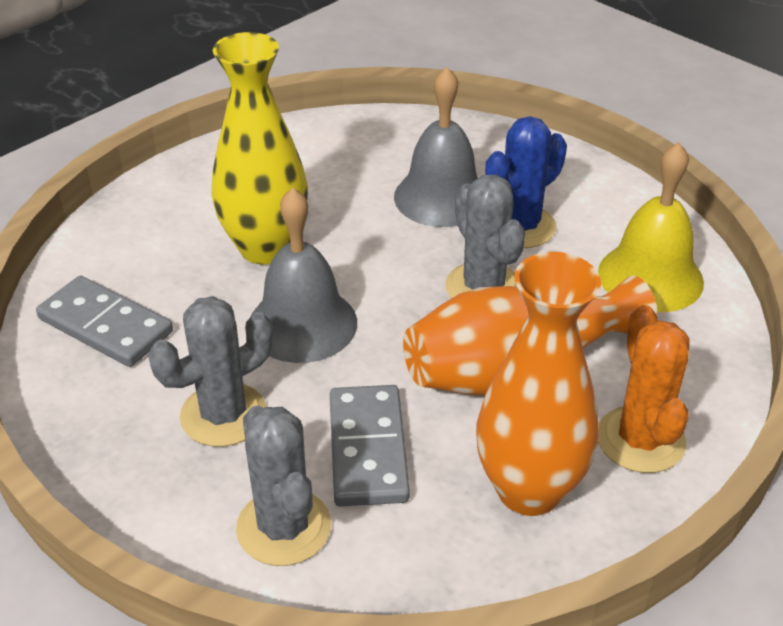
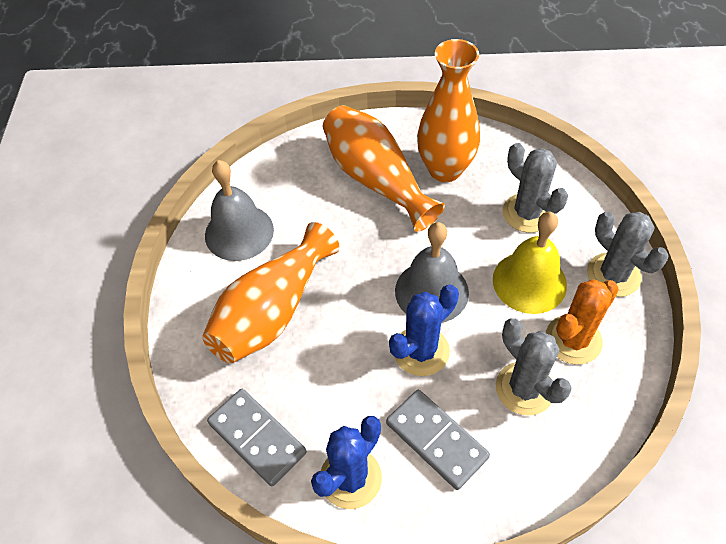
blue cactus: [485,116,567,248] = 1 -> [311,416,382,509] [389,284,459,376] = 2
orange vase: [403,276,657,396] [476,252,601,516] = 2 -> [202,222,340,363] [323,105,445,232] [417,39,480,182] = 3
yellow vase: [211,32,308,264] = 1 -> none = 0

